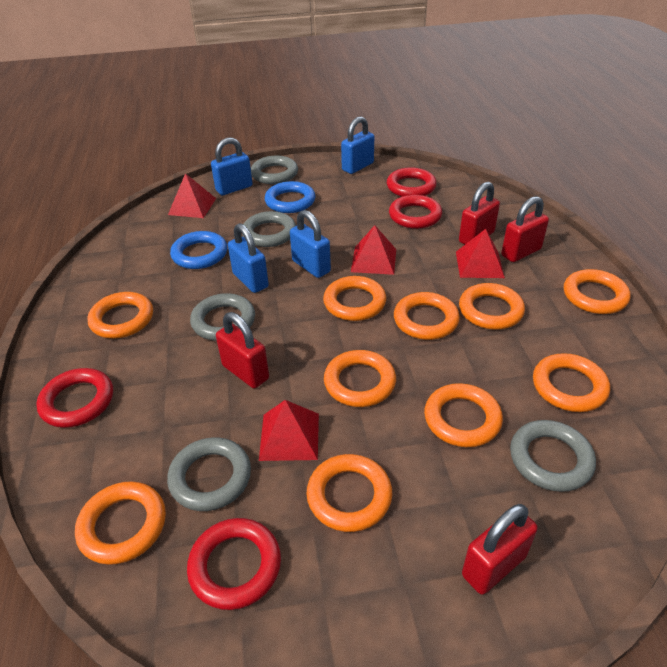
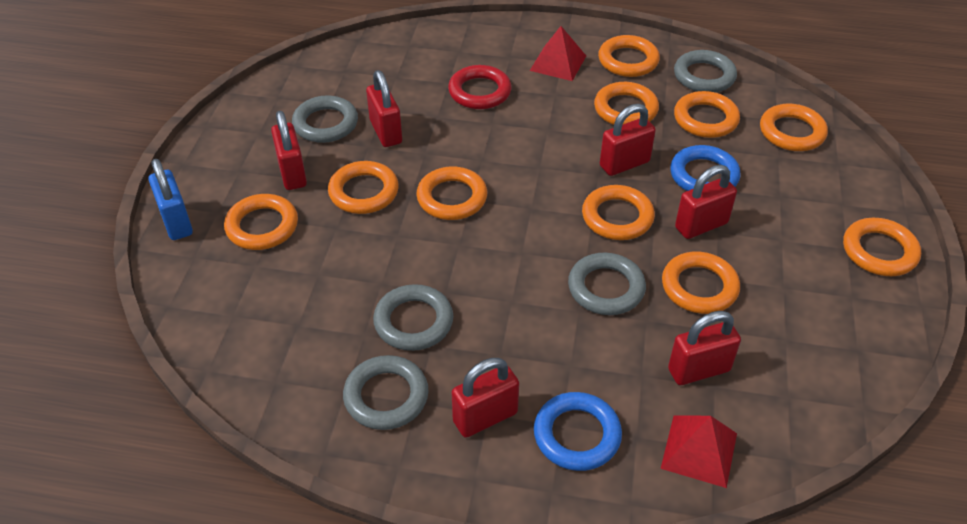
blue padlock: [211,137,253,195] [228,223,269,293] [290,210,331,278] [341,116,374,174] = 4 -> [149,159,193,240] = 1
red padlock: [216,312,269,388] [459,182,500,245] [462,504,538,595] [501,196,549,262] = 4 -> [271,111,307,190] [366,70,402,147] [452,358,519,438] [600,104,656,176] [668,311,741,385] [675,165,737,239] = 6
red pyramid: [168,173,216,218] [259,400,319,461] [351,225,396,275] [456,229,505,278] = 4 -> [530,26,586,81] [660,415,737,488] = 2
red ring: [36,368,113,428] [187,518,281,610] [387,168,437,197] [389,195,442,229] = 4 -> [448,65,512,109] = 1

